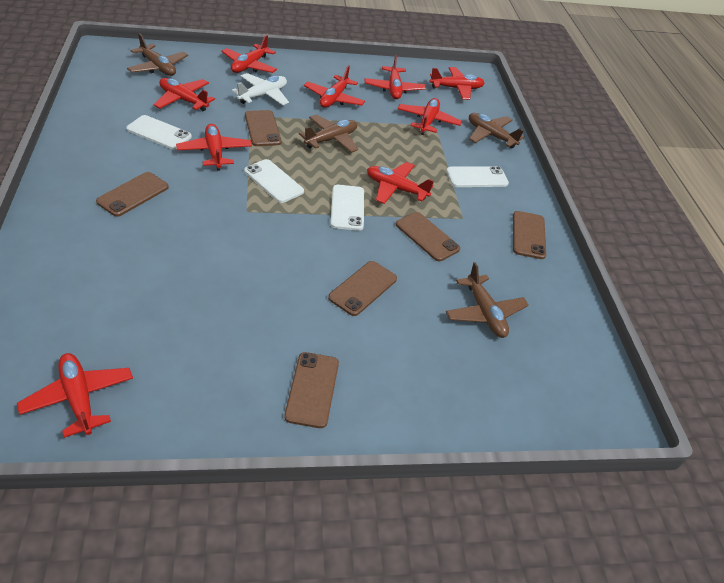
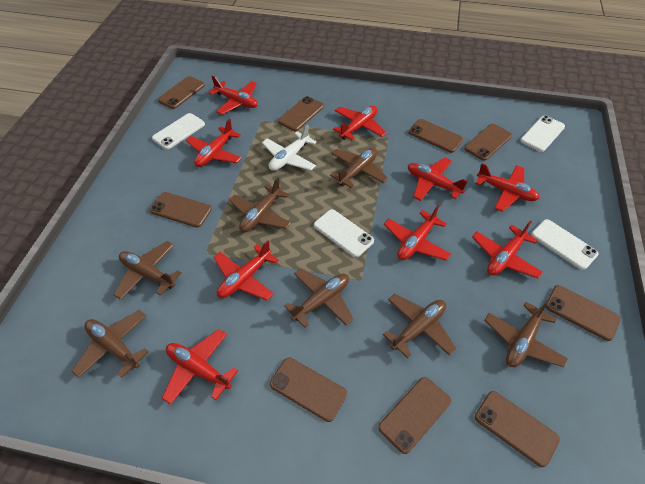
brown phone: [96,172,169,217] [245,110,282,146] [284,352,339,428] [328,261,397,316] [396,212,460,261] [513,211,546,259] = 6 -> [150,192,212,227] [158,76,205,109] [270,358,347,422] [278,96,324,131] [378,377,451,454] [409,119,463,153] [464,124,512,161] [475,391,560,467] [546,285,621,341] = 9
brown plane: [127,33,188,76] [299,115,358,153] [446,262,529,338] [469,113,524,148] = 4 -> [72,310,149,378] [113,241,182,300] [229,177,291,232] [284,268,354,328] [330,148,388,188] [383,294,457,358] [484,299,568,367] = 7

